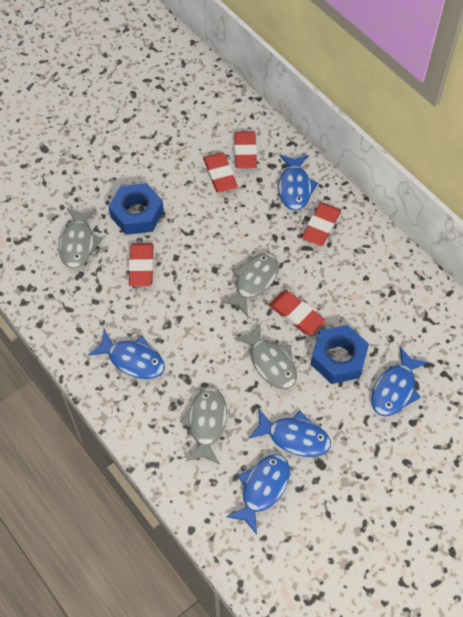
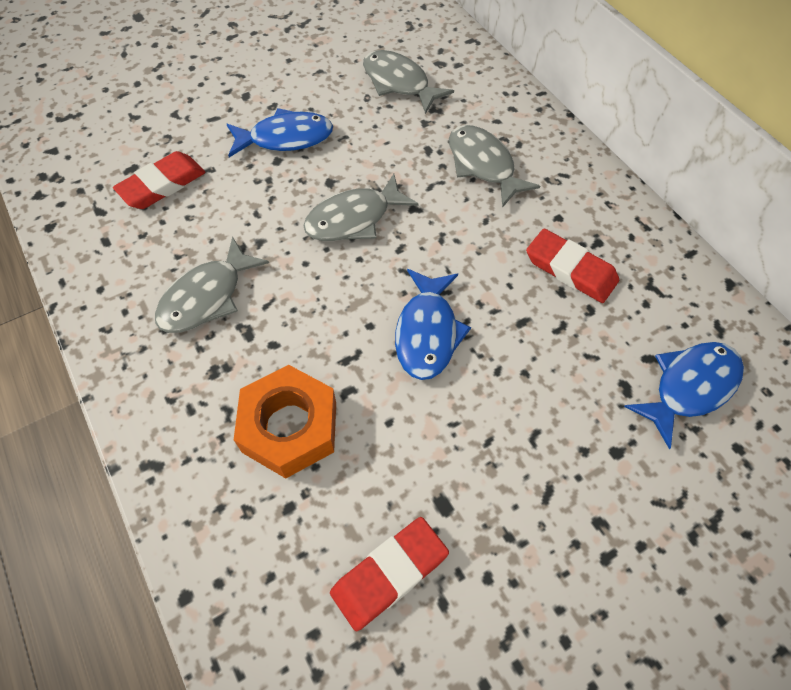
blue fish: [88,329,165,379] [226,454,290,535] [248,409,331,457] [278,155,318,211] [371,347,429,416] = 5 -> [227,108,333,157] [395,269,471,380] [624,342,744,449] = 3
blue nut: [109,183,164,235] [311,325,369,384] = 2 -> none = 0
orange nut: none = 0 -> [234,365,336,478] = 1
red eraser: [129,243,154,286] [203,152,238,193] [234,131,257,168] [269,291,326,335] [302,203,341,246] = 5 -> [113,151,205,209] [330,517,449,631] [526,229,619,303] = 3

